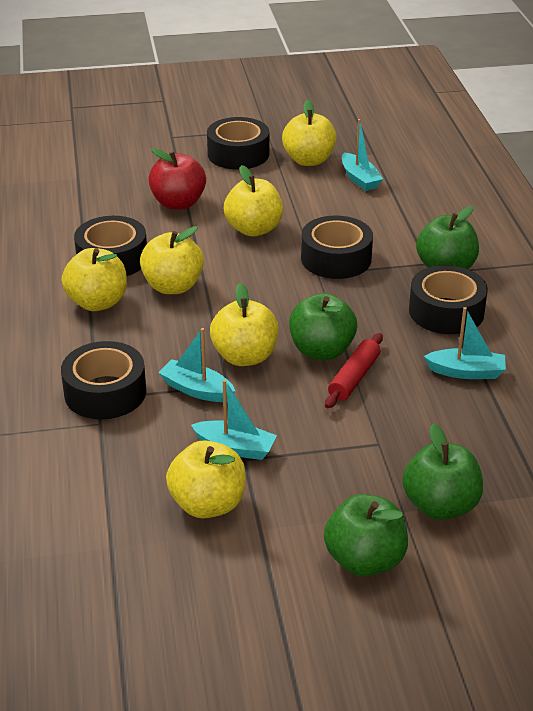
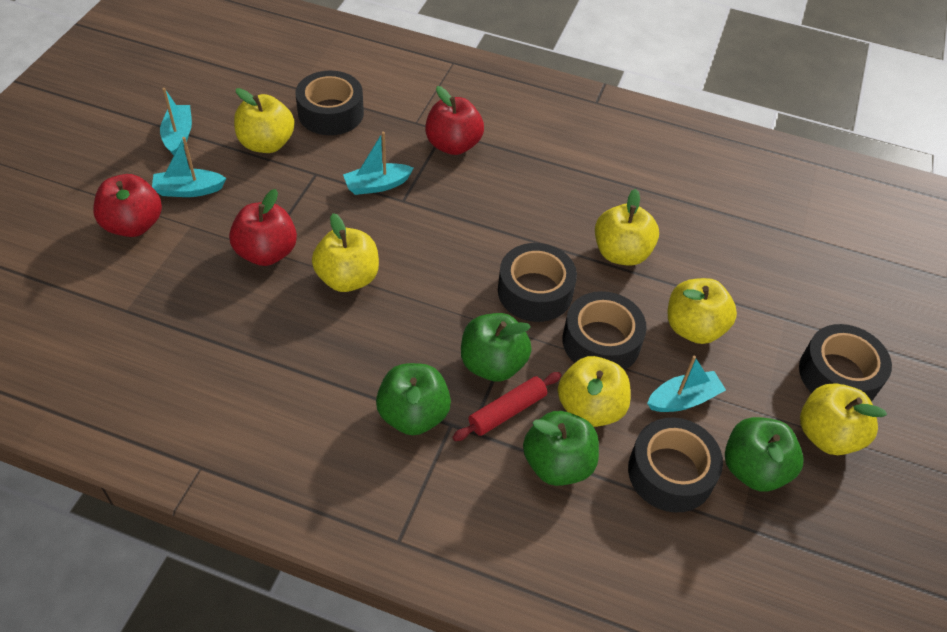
red apple: [148,148,206,210] = 1 -> [93,174,162,237] [229,189,297,266] [425,86,484,155] = 3

